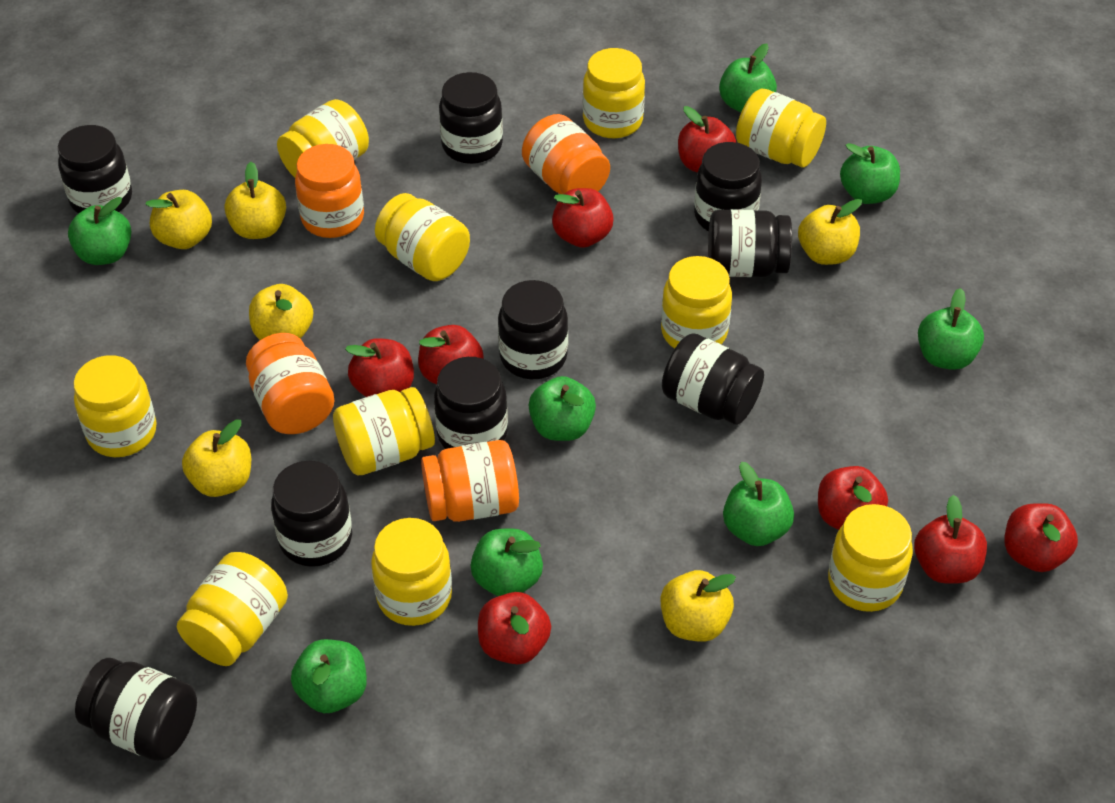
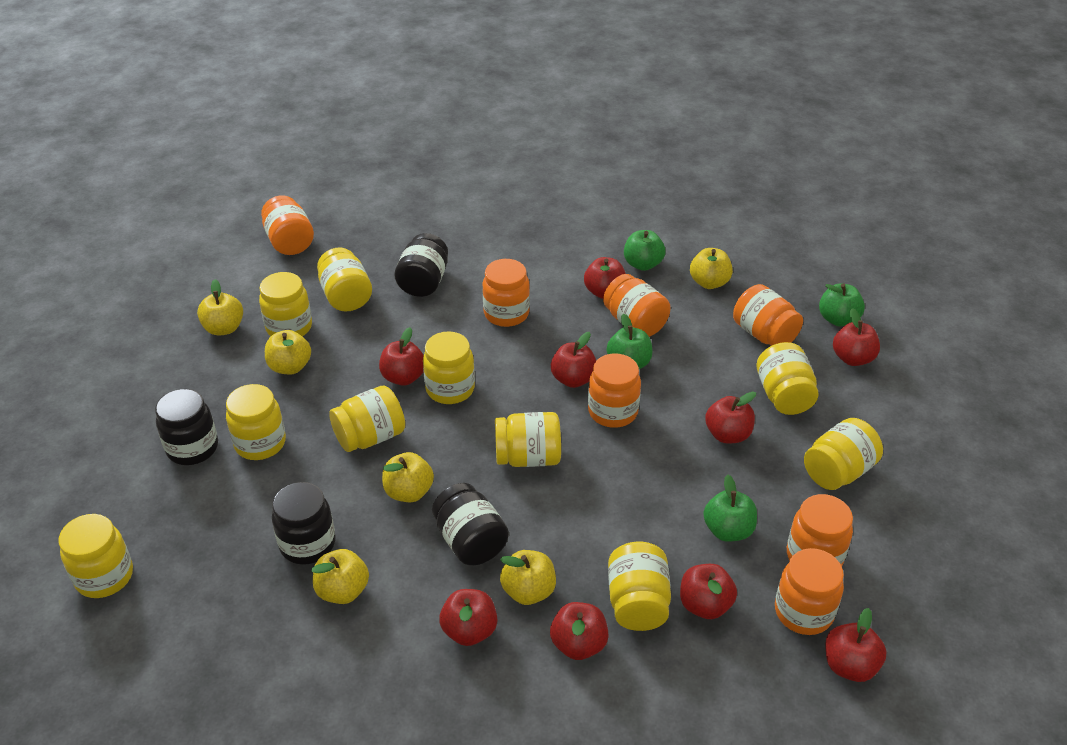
black jar: [58,125,132,214] [75,658,197,761] [271,461,352,567] [434,357,508,449] [439,72,503,164] [498,280,568,379] [662,333,764,425] [694,142,762,232] [708,209,792,277] = 9 -> [155,389,218,465] [272,482,335,565] [395,233,448,297] [432,483,509,565] = 4
green apple: [68,197,131,265] [291,639,367,713] [471,529,543,596] [528,376,596,441] [719,44,777,112] [723,462,794,546] [840,143,900,204] [918,288,984,370] = 8 -> [607,314,653,369] [624,230,665,271] [703,475,757,542] [819,284,865,326] = 4
orange jar: [246,333,334,434] [295,144,364,238] [421,440,519,522] [522,114,610,194] = 4 -> [261,195,314,255] [482,259,530,327] [588,354,641,428] [603,274,671,337] [733,284,803,346] [775,548,844,635] [787,494,853,566] = 7
red apple: [345,338,414,397] [418,325,484,385] [478,592,551,664] [552,188,614,248] [678,106,737,172] [818,466,888,530] [914,495,987,584] [1005,503,1078,572] = 8 -> [379,327,424,385] [439,589,497,646] [550,602,609,660] [551,332,596,388] [584,257,626,299] [680,564,737,619] [705,392,756,443] [825,608,887,682] [833,308,880,366] = 9

